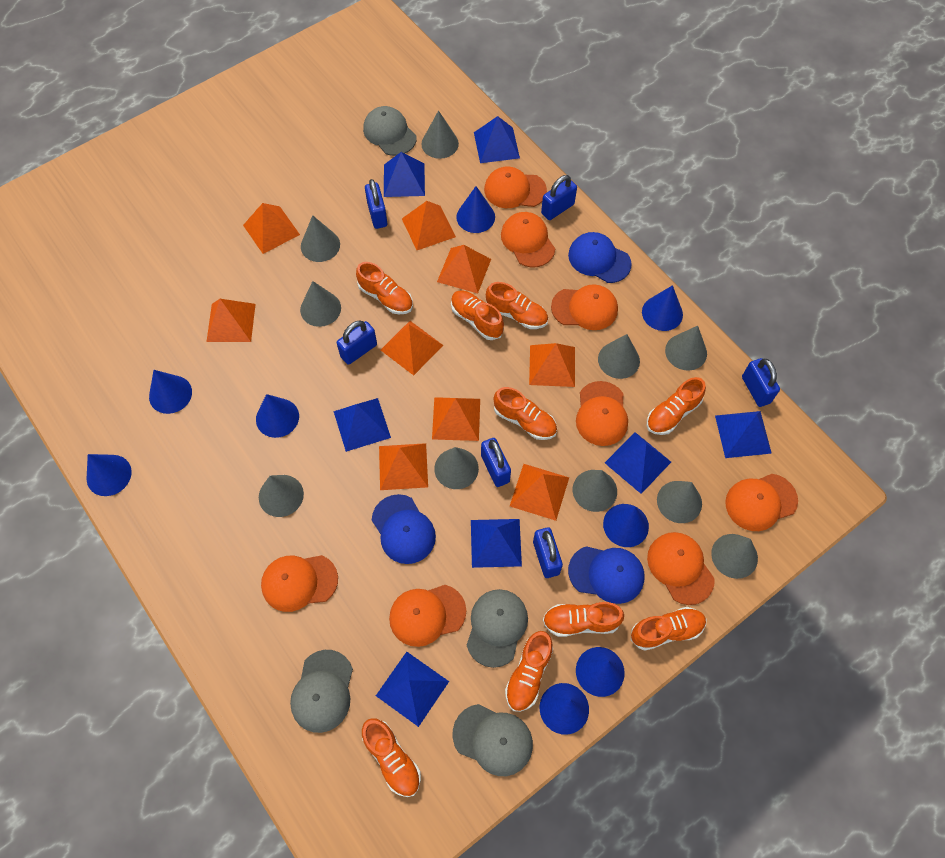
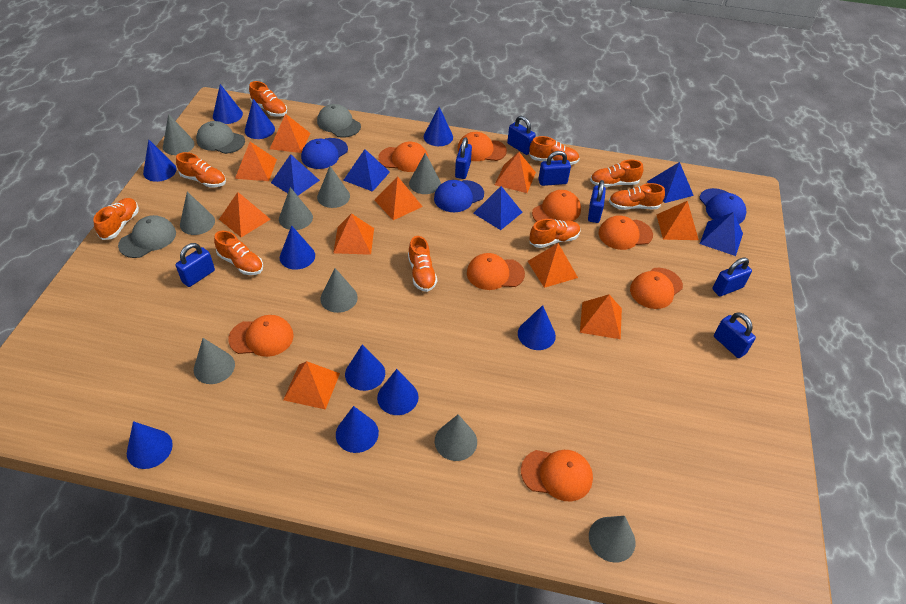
blue cone: [86,454,132,496] [149,370,192,414] [256,394,299,438] [456,186,495,233] [540,683,589,735] [576,647,625,697] [603,504,649,547] [642,285,683,331] = 8 -> [127,421,173,469] [143,139,177,182] [213,84,243,124] [245,99,275,139] [280,225,315,270] [336,406,379,453] [345,345,385,391] [377,369,418,415] [424,107,453,146] [518,305,556,350] = 10
blue padlock: [337,321,377,365] [365,179,387,229] [481,438,511,487] [533,527,563,578] [541,175,577,220] [742,358,780,407] = 6 -> [175,243,215,287] [455,137,472,179] [507,116,536,155] [538,151,571,186] [588,180,606,223] [712,257,752,296] [714,312,756,358] = 7
blue pyramid: [333,398,391,452] [376,652,449,727] [384,152,425,197] [471,519,522,568] [474,116,520,163] [605,432,671,494] [715,411,772,458] = 7 -> [271,154,320,196] [343,149,390,192] [473,186,523,230] [647,162,694,203] [700,212,743,256] = 5
grey cap: [290,650,353,733] [363,106,416,156] [453,704,533,776] [467,589,528,668] = 4 -> [118,215,176,258] [196,121,245,154] [317,104,361,138] = 3
grey cone: [259,475,304,517] [300,281,341,327] [301,215,340,262] [421,110,459,159] [434,447,479,489] [573,470,617,512] [598,334,640,379] [657,481,702,523] [665,326,707,370] [711,534,758,579] = 10 -> [163,114,195,155] [180,192,215,235] [194,338,235,384] [279,187,313,230] [317,166,350,208] [320,268,358,313] [409,153,441,194] [435,414,477,461] [589,516,635,563] = 9
orange pyramid: [206,299,256,342] [243,203,300,254] [379,443,428,490] [381,321,443,375] [402,201,456,250] [432,397,480,441] [437,245,491,293] [510,464,569,521] [529,343,575,387] = 9 -> [219,192,271,237] [235,142,277,181] [270,114,310,153] [283,361,340,410] [333,213,374,255] [374,176,423,220] [495,152,536,193] [528,243,578,288] [580,295,622,339] [657,201,699,240] = 10

